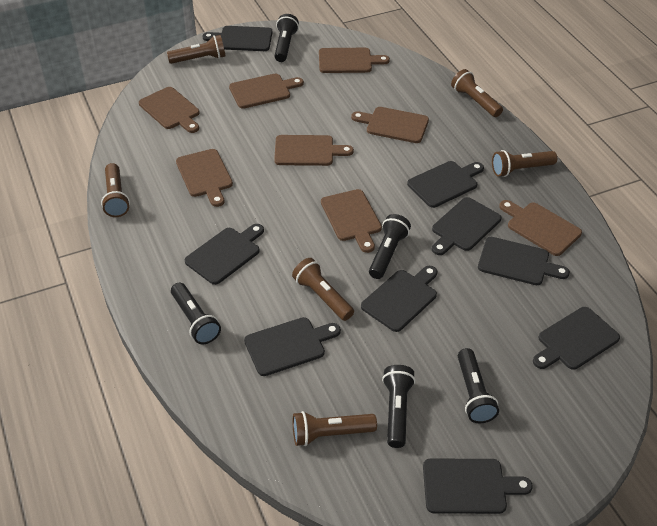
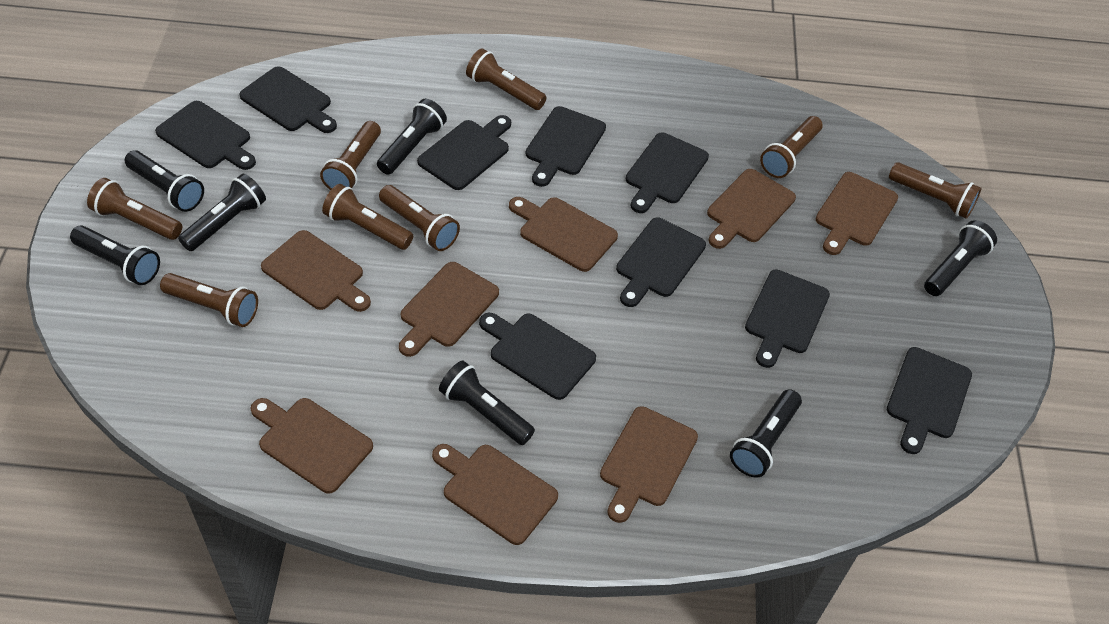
black flashlight: [171,283,221,344] [274,14,299,62] [369,214,411,279] [382,365,415,448] [458,348,499,423] = 5 -> [70,226,160,285] [125,150,204,212] [178,174,266,251] [377,99,447,175] [439,360,535,445] [730,389,802,478] [924,220,997,296] = 7
brown flashlight: [101,163,130,217] [167,35,225,64] [292,258,354,321] [293,411,377,446] [451,69,503,117] [492,150,557,177] = 6 -> [87,178,182,240] [160,273,258,327] [320,121,381,190] [322,184,413,250] [379,185,460,251] [466,48,547,110] [760,116,823,178] [889,162,981,219] = 8

